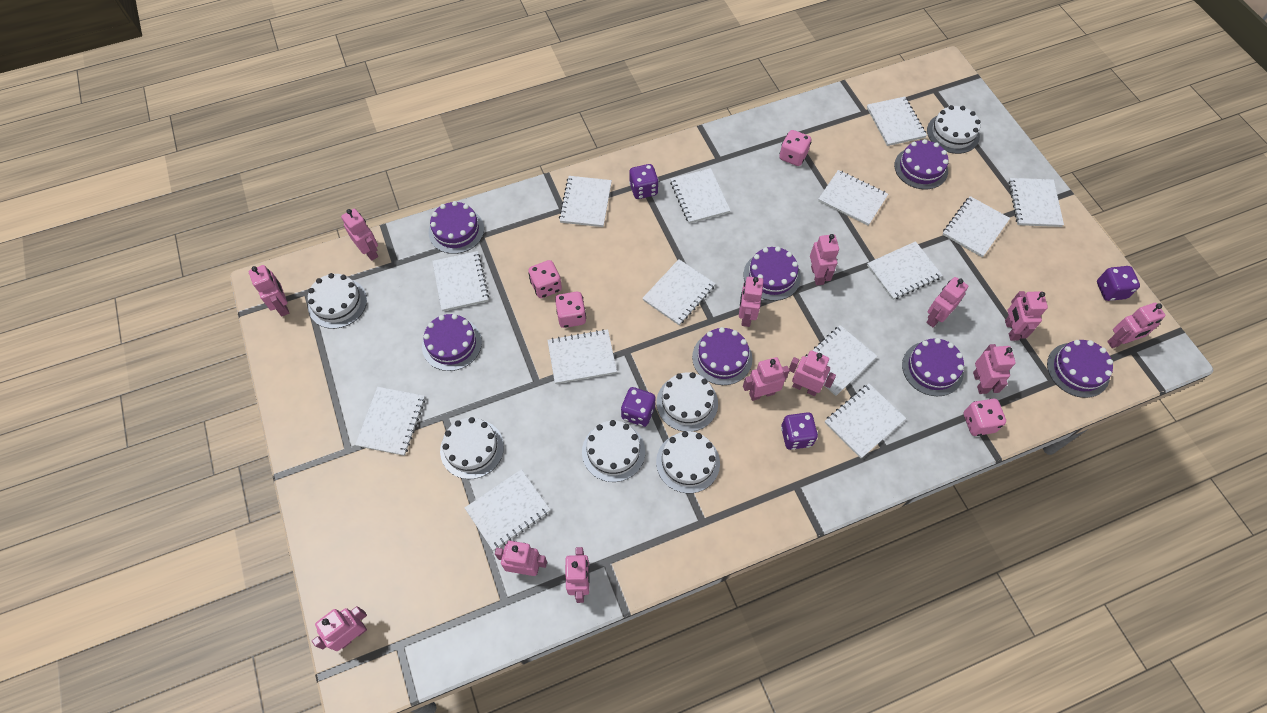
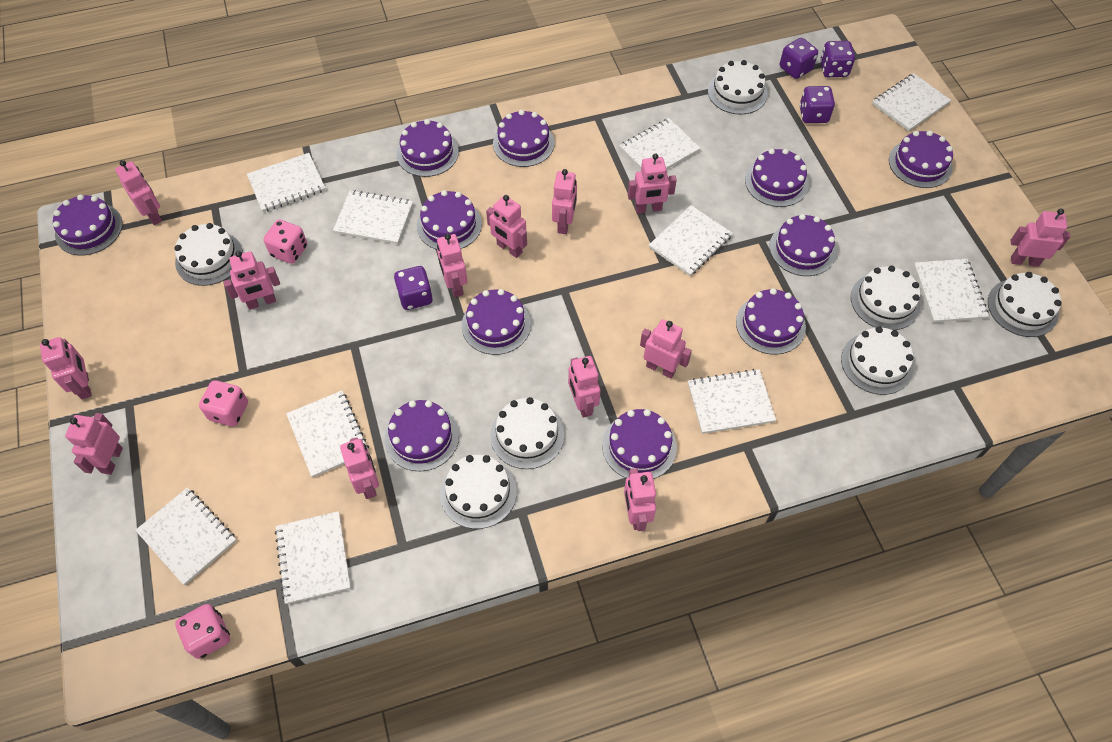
pink dice: [528,260,562,298] [555,292,586,328] [779,130,811,166] [964,399,1006,436] = 4 -> [175,604,230,659] [199,380,248,427] [263,219,307,264] = 3
purple cake: [422,314,482,371] [428,201,484,254] [692,327,752,385] [744,246,801,301] [894,139,948,189] [902,338,964,396] [1047,340,1113,398] = 7 -> [53,194,123,256] [385,400,459,471] [397,119,459,177] [417,190,482,250] [462,289,531,355] [493,110,554,167] [602,409,677,479] [736,288,806,355] [745,149,809,207] [770,214,836,276] [889,130,953,188] = 11
white cake: [308,273,367,329] [440,417,504,479] [582,420,645,482] [656,431,720,493] [657,372,718,432] [927,105,981,154] = 6 -> [175,223,243,286] [440,455,517,529] [490,397,564,469] [708,60,768,115] [841,326,913,395] [851,266,920,330] [988,272,1062,337] = 7
white notebook: [355,387,425,456] [432,251,489,311] [465,469,550,551] [548,329,617,384] [559,176,612,227] [642,259,716,325] [670,168,731,224] [805,325,877,396] [818,170,888,226] [825,384,906,458] [867,97,927,146] [867,241,943,300] [942,196,1010,257] [1008,178,1064,227] = 14 -> [135,487,236,585] [247,153,326,212] [275,511,351,604] [286,391,369,477] [333,190,413,244] [619,118,701,170] [649,205,733,276] [688,369,776,434] [872,73,951,131] [914,259,989,323] = 10

